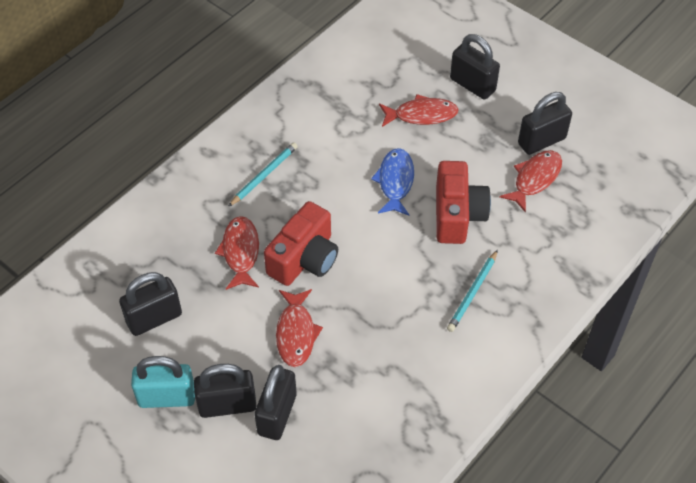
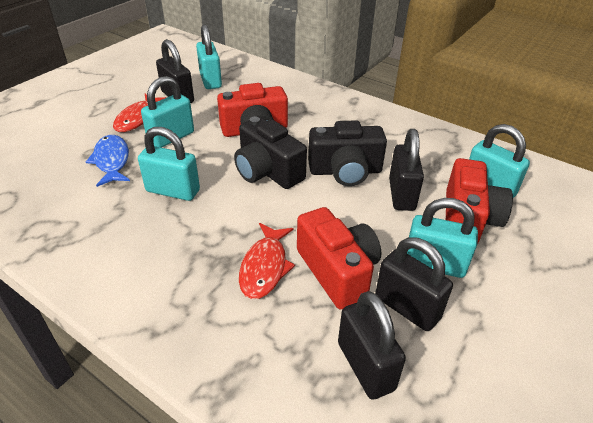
black camera: none = 0 -> [234,117,307,189] [308,120,387,186] = 2
black padlock: [119,272,182,336] [194,364,257,418] [254,365,297,440] [450,34,500,100] [518,92,572,155] = 5 -> [156,39,194,103] [338,291,406,400] [375,237,453,331] [389,129,424,211] = 4
red camera: [264,201,338,286] [436,161,491,244] = 2 -> [217,83,288,137] [297,207,381,309] [446,158,513,243] = 3
red fish: [215,216,259,290] [276,289,323,367] [379,94,459,127] [499,150,562,213] = 4 -> [113,94,167,132] [239,223,295,299] = 2
turquoise padlock: [131,356,195,408] = 1 -> [138,127,200,201] [141,76,194,148] [196,24,222,89] [407,198,478,278] [469,124,530,198] = 5
turquoise pencil: [228,142,298,207] [447,250,498,332] = 2 -> none = 0

